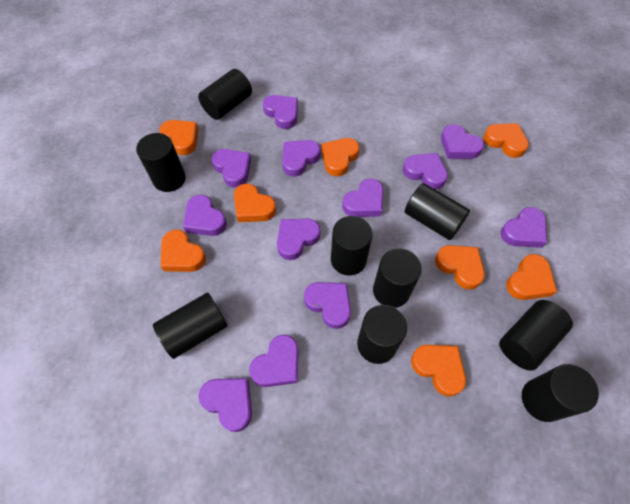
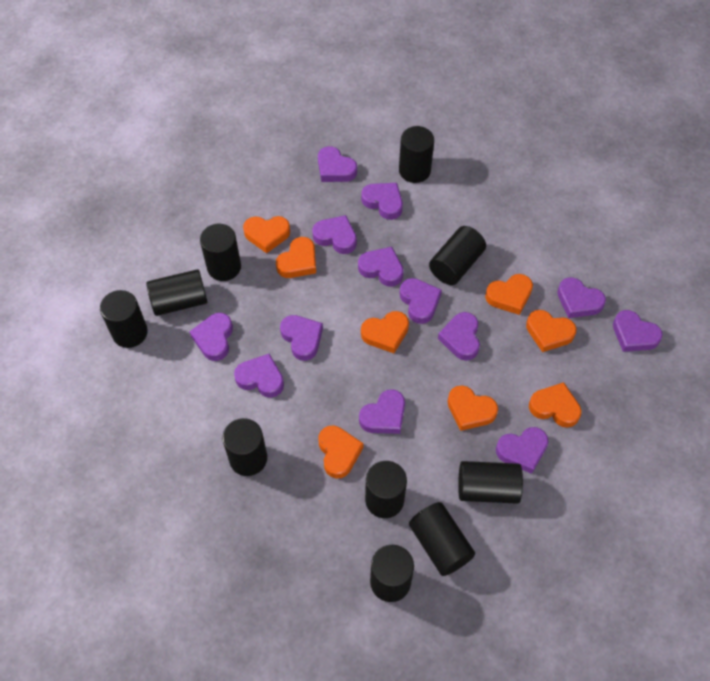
black cylinder: [136,133,186,192] [153,293,228,359] [198,69,252,120] [331,216,373,276] [357,305,407,364] [373,248,422,308] [405,183,470,240] [499,300,573,371] [522,364,599,422] = 9 -> [100,290,148,348] [146,269,207,316] [200,224,241,281] [222,418,267,476] [365,461,407,518] [370,545,414,602] [399,126,434,183] [409,502,475,576] [429,226,486,285] [458,461,523,504] = 10
purple heart: [183,195,227,236] [199,378,252,432] [212,149,251,188] [249,335,299,387] [263,95,298,129] [277,219,320,260] [282,140,320,177] [304,282,351,329] [342,179,383,217] [403,153,448,190] [441,124,484,159] [500,207,547,248] = 12 -> [190,313,233,361] [234,354,284,398] [280,315,323,361] [312,215,357,254] [318,146,357,182] [358,247,404,287] [359,389,405,434] [361,183,403,220] [399,278,442,324] [438,312,480,361] [496,427,549,474] [557,277,606,318] [613,310,663,352] = 13

